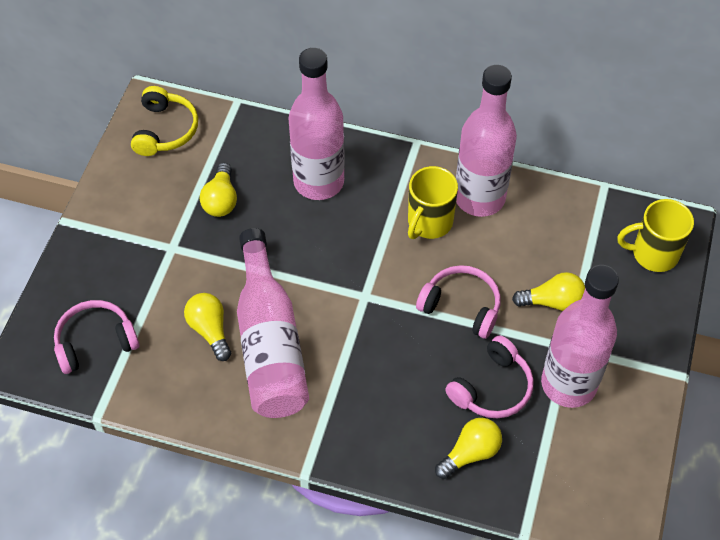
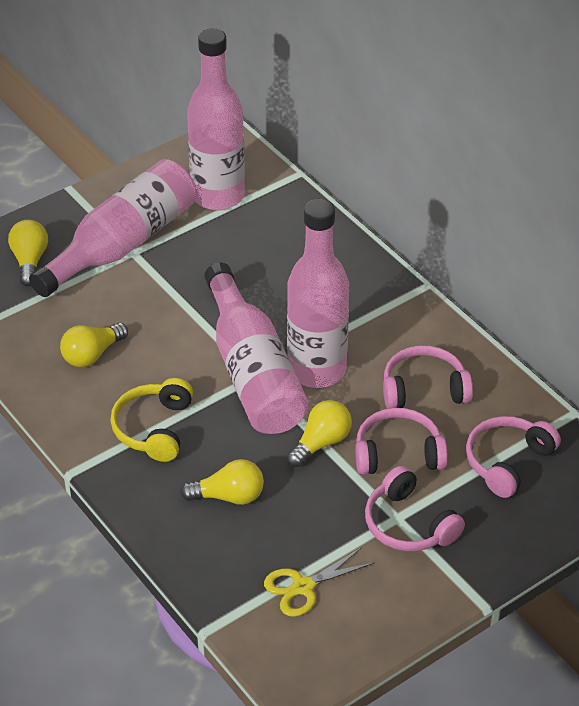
pink headphones: [54,300,139,374] [416,265,501,339] [445,336,533,419] = 3 -> [355,408,448,475] [365,466,465,551] [383,345,473,409] [466,416,561,498] = 4
yellow mug: [408,166,458,239] [617,199,694,272] = 2 -> none = 0
yellow scissors: none = 0 -> [264,547,375,617] = 1

